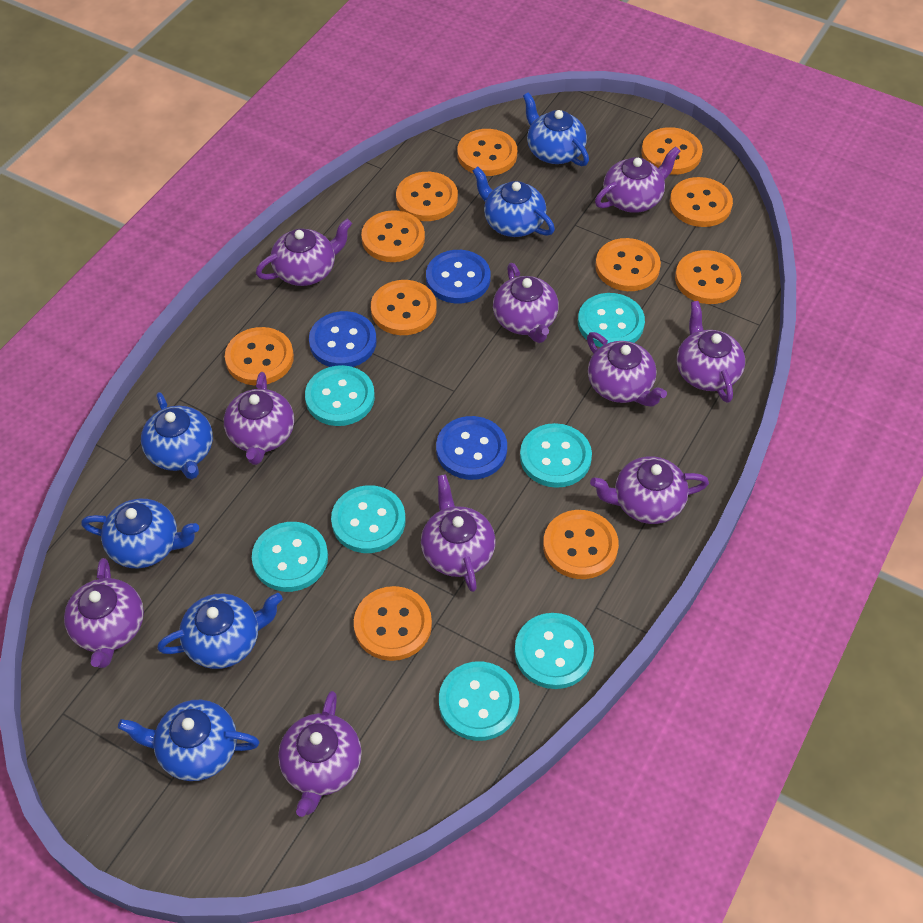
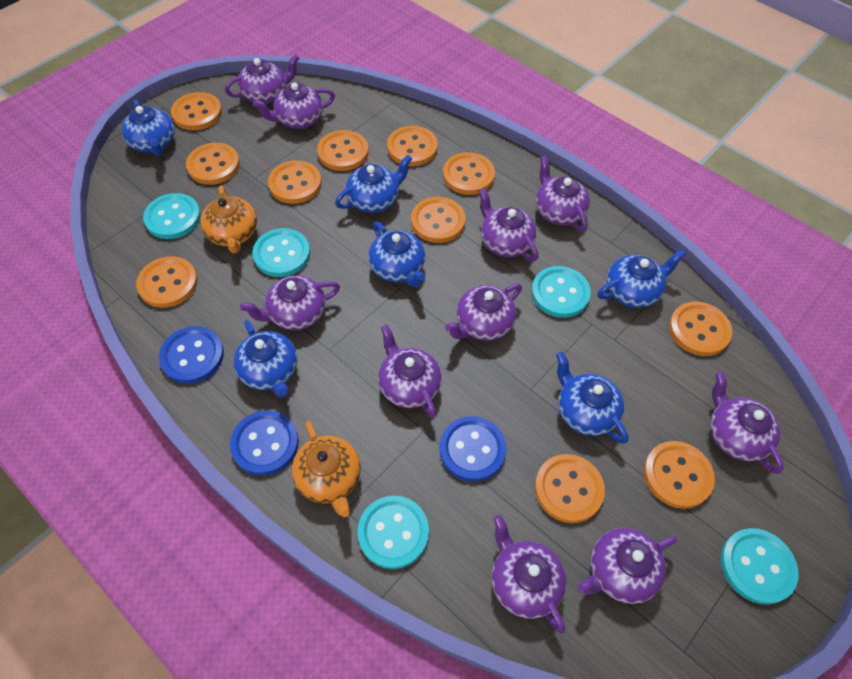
orange teapot: none = 0 -> [200,185,257,254] [292,421,361,517] = 2
turquoise button: [252,522,328,592] [305,365,375,426] [331,485,406,553] [439,661,520,741] [515,613,594,689] [520,423,592,488] [578,293,645,347] = 7 -> [143,193,201,239] [252,228,310,277] [358,496,429,569] [531,266,591,318] [720,528,798,605] = 5

